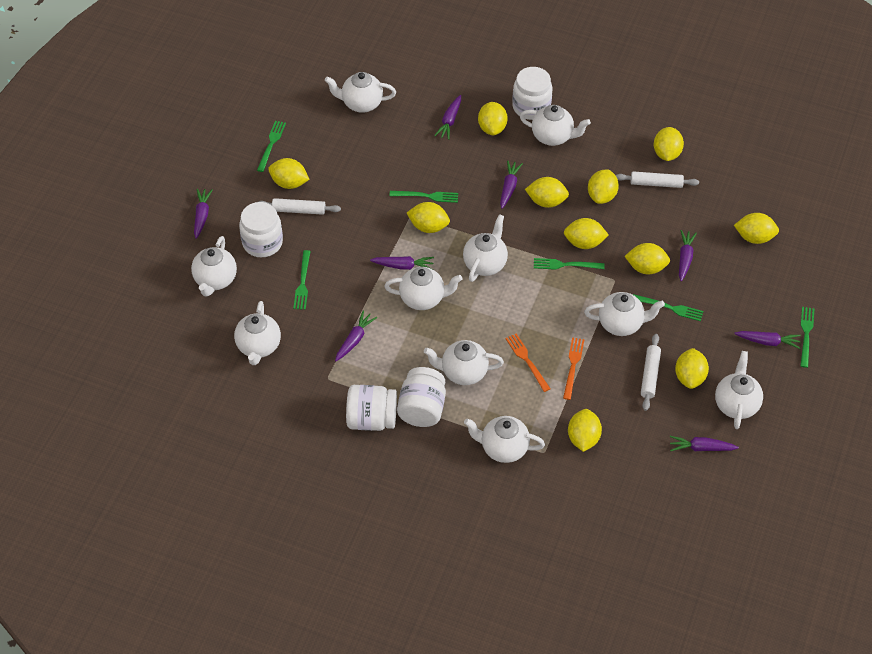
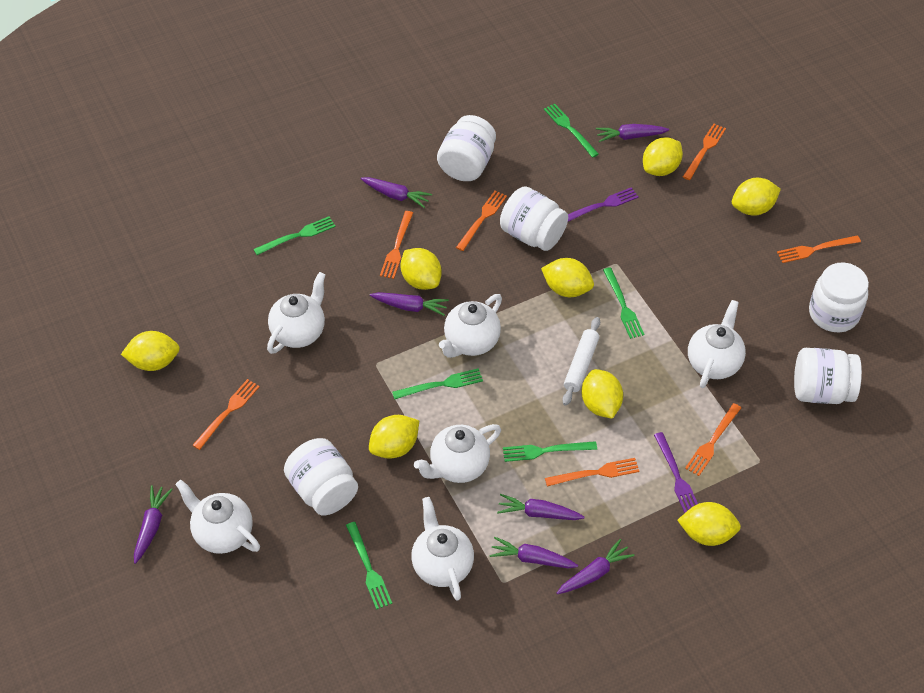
orange fork: [506,334,550,392] [563,337,585,400] = 2 -> [192,379,260,450] [380,211,413,279] [456,191,507,251] [545,458,639,487] [683,124,726,180] [685,403,741,476] [777,235,861,263] = 7
purple carrot: [194,189,213,239] [335,310,377,361] [370,256,434,270] [434,95,461,140] [500,160,523,209] [670,436,739,451] [679,230,697,282] [735,331,801,349] = 8 -> [134,485,173,564] [361,177,432,208] [370,292,449,316] [489,537,578,568] [497,494,585,520] [557,539,635,594] [596,124,669,142] = 7
purple fork: none = 0 -> [568,187,639,222] [654,432,698,513] = 2
white jar: [239,202,283,257] [346,385,397,431] [397,367,446,427] [512,67,552,120] = 4 -> [284,438,358,515] [437,115,496,181] [500,186,568,251] [794,348,862,404] [809,263,869,332] = 5
white rolling pin: [258,198,341,215] [616,171,699,188] [641,334,661,411] = 3 -> [562,317,600,406] = 1
white teapot: [191,236,237,297] [234,301,281,365] [325,72,396,113] [384,267,462,310] [424,340,504,385] [463,214,508,282] [464,416,545,463] [520,105,591,146] [584,292,665,336] [715,351,763,429] = 10 -> [175,480,260,554] [267,272,325,354] [411,497,474,601] [414,424,501,483] [439,294,502,358] [688,300,746,388] = 6
yellow lemon: [268,158,310,189] [407,202,450,233] [478,102,508,135] [525,177,569,208] [564,218,609,249] [568,409,602,452] [588,170,619,204] [625,243,670,274] [654,127,684,161] [675,348,709,389] [734,213,779,244] = 11 -> [121,331,180,371] [369,415,419,459] [401,248,442,290] [541,258,594,297] [582,369,623,419] [643,137,683,176] [677,502,741,546] [732,178,781,216] = 8

